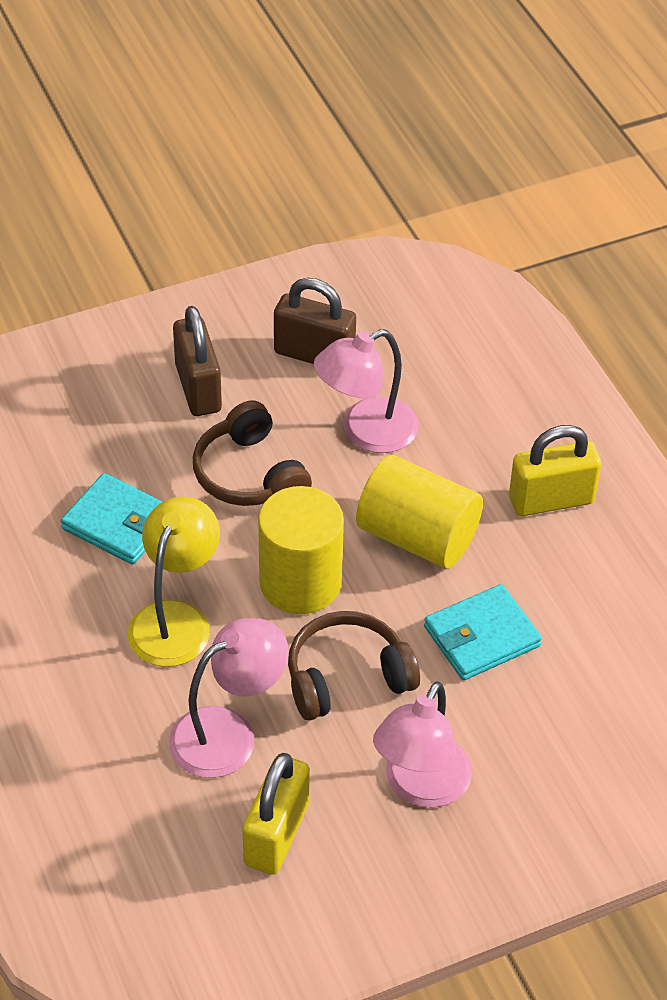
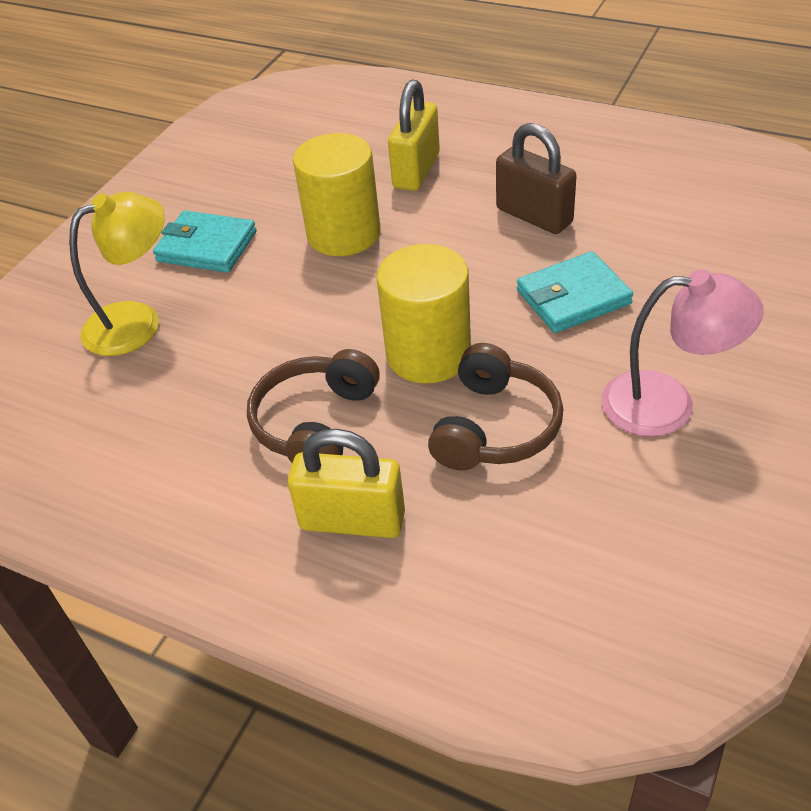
brown padlock: [173,306,222,416] [274,278,356,364] = 2 -> [496,123,577,234] = 1
pink lamp: [169,618,289,778] [314,329,419,453] [373,681,472,808] = 3 -> [601,270,763,437] = 1

